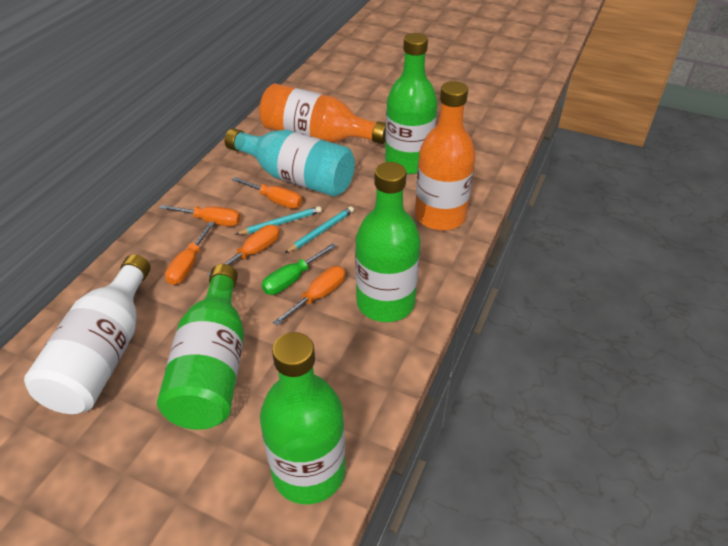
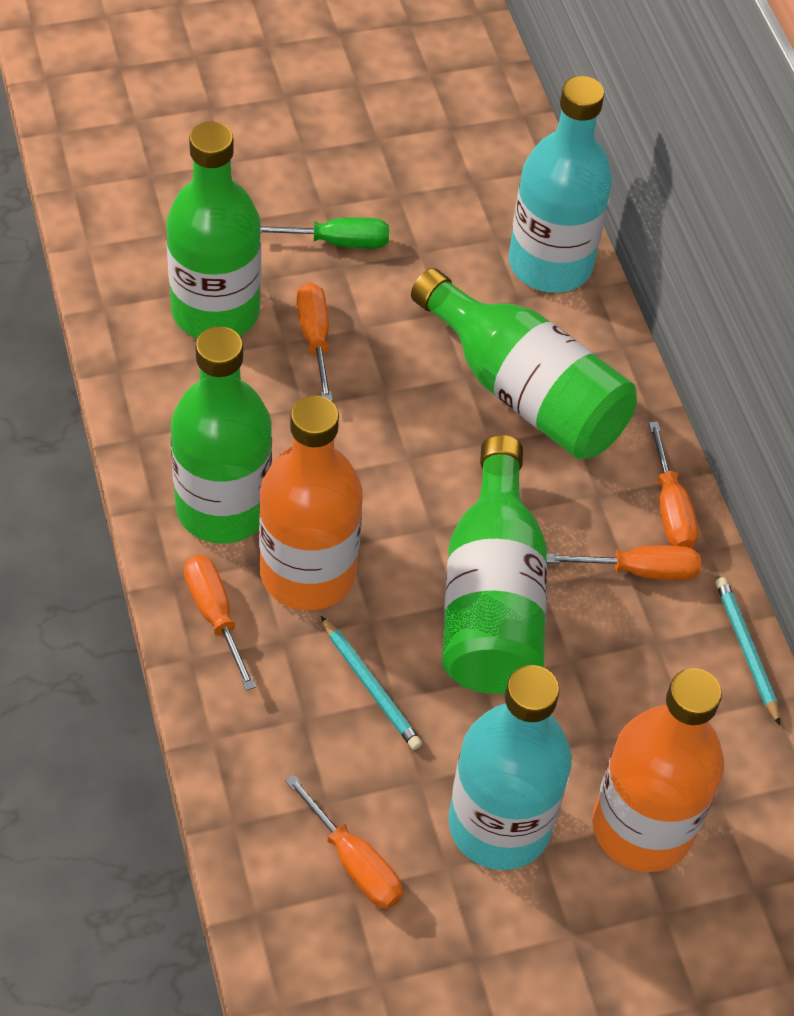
turquoise bottle: [225,128,355,197] = 1 -> [448,665,572,870] [509,76,612,293] = 2
white bottle: [24,254,151,414] = 1 -> none = 0

